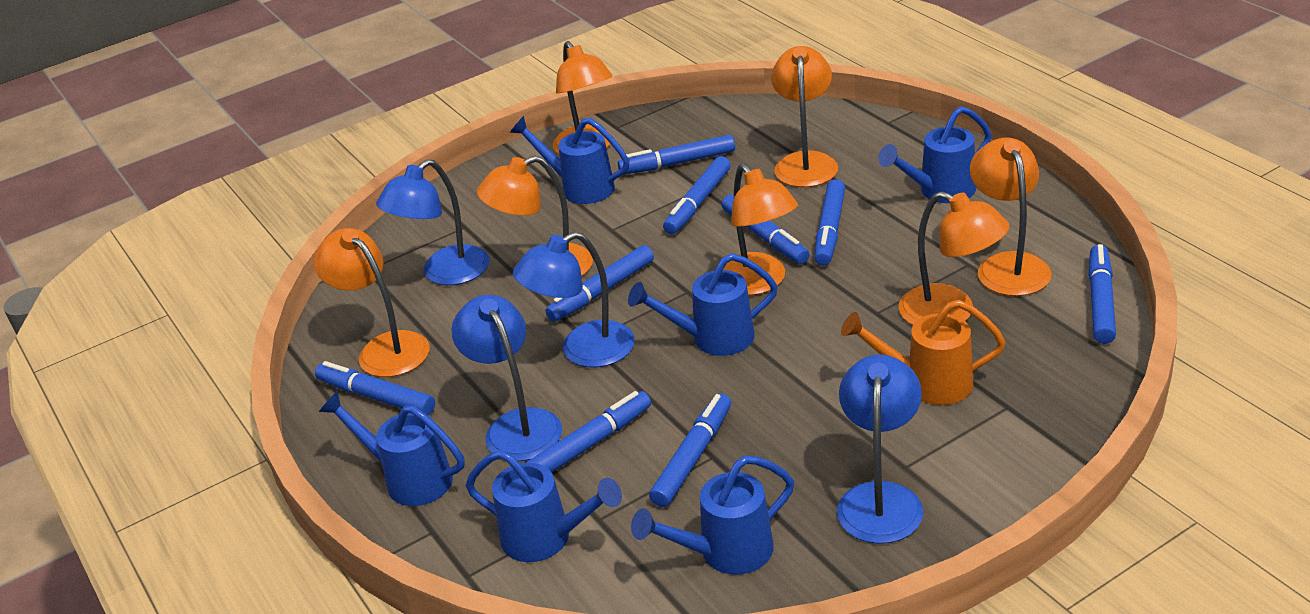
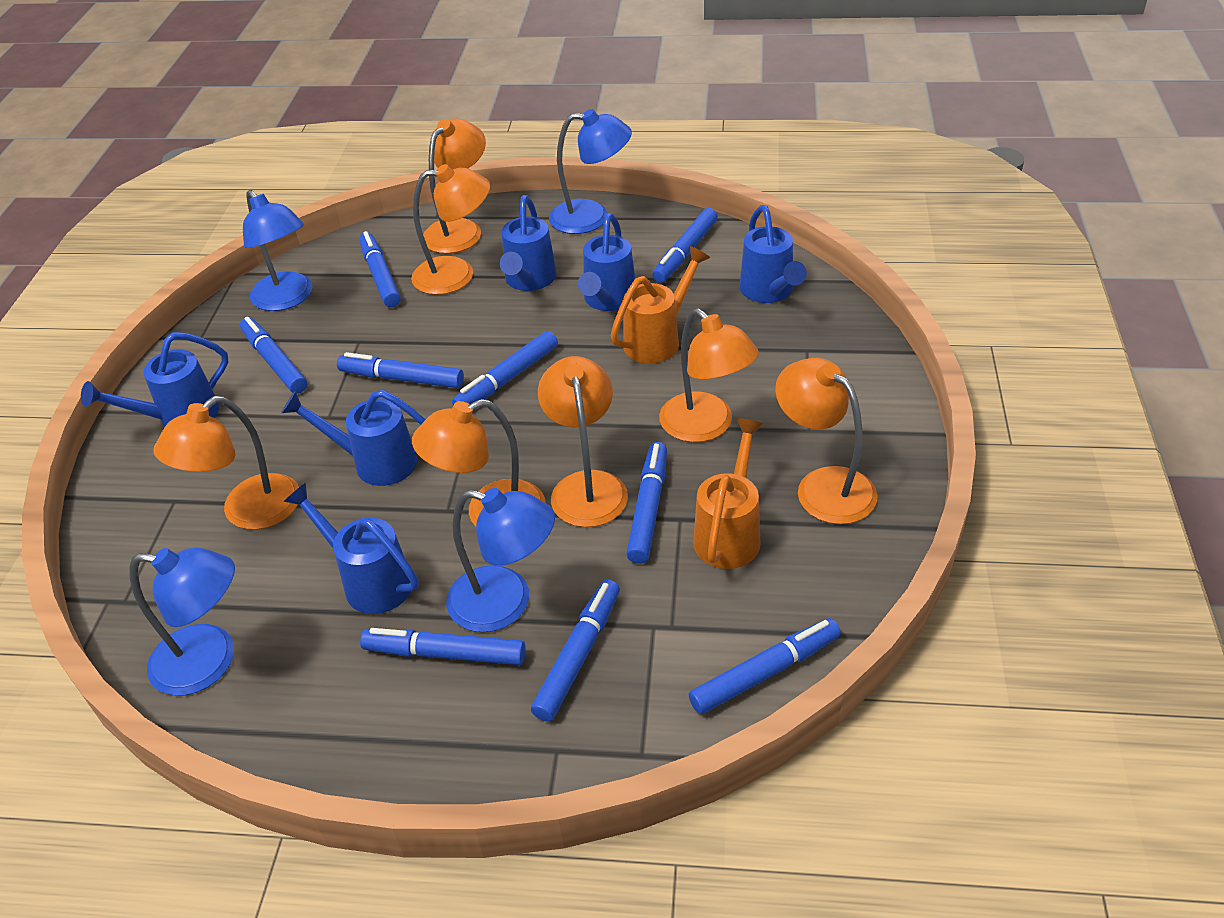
orange watering can: [841,300,1006,405] = 1 -> [610,246,710,363] [693,418,763,569] = 2

